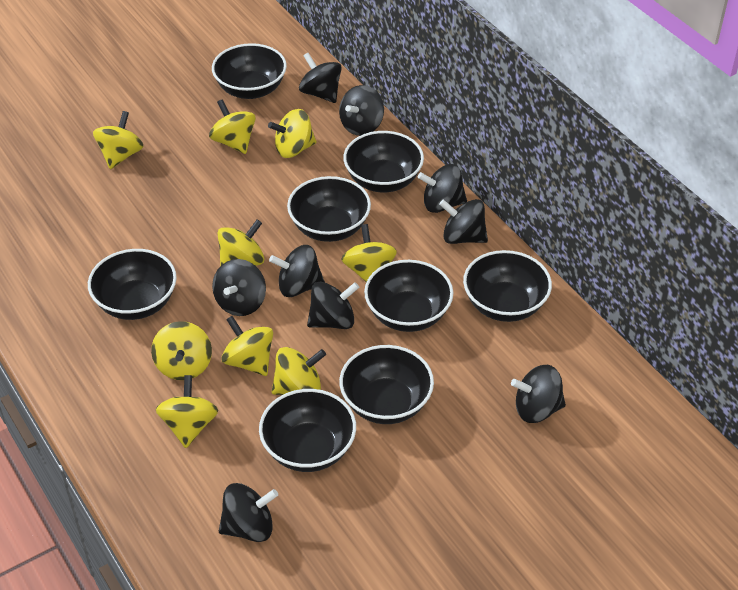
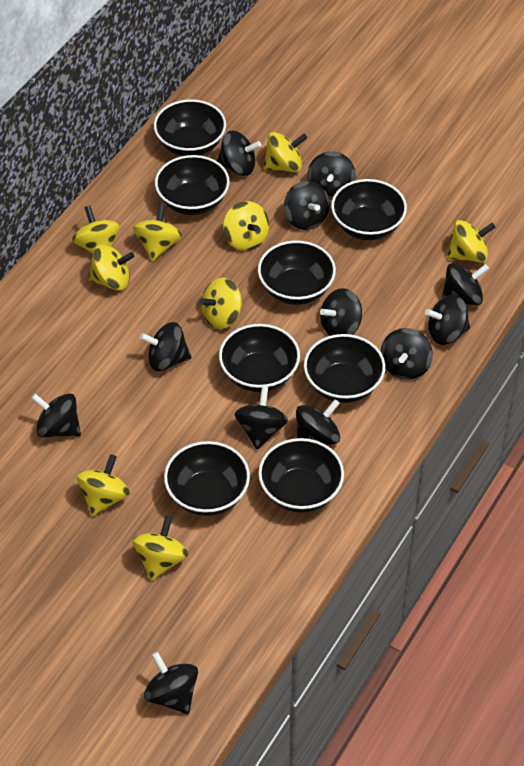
black spinning top: [212,259,266,316] [219,483,278,542] [269,245,325,297] [299,53,342,103] [307,282,359,329] [339,85,384,136] [418,164,467,213] [439,199,488,244] [511,365,566,423] = 9 -> [31,393,81,437] [140,322,191,371] [144,652,198,714] [217,131,261,176] [234,387,288,449] [284,181,329,230] [296,399,340,445] [307,151,356,200] [320,288,362,336] [381,328,433,380] [425,295,470,345] [441,263,489,305] = 12

